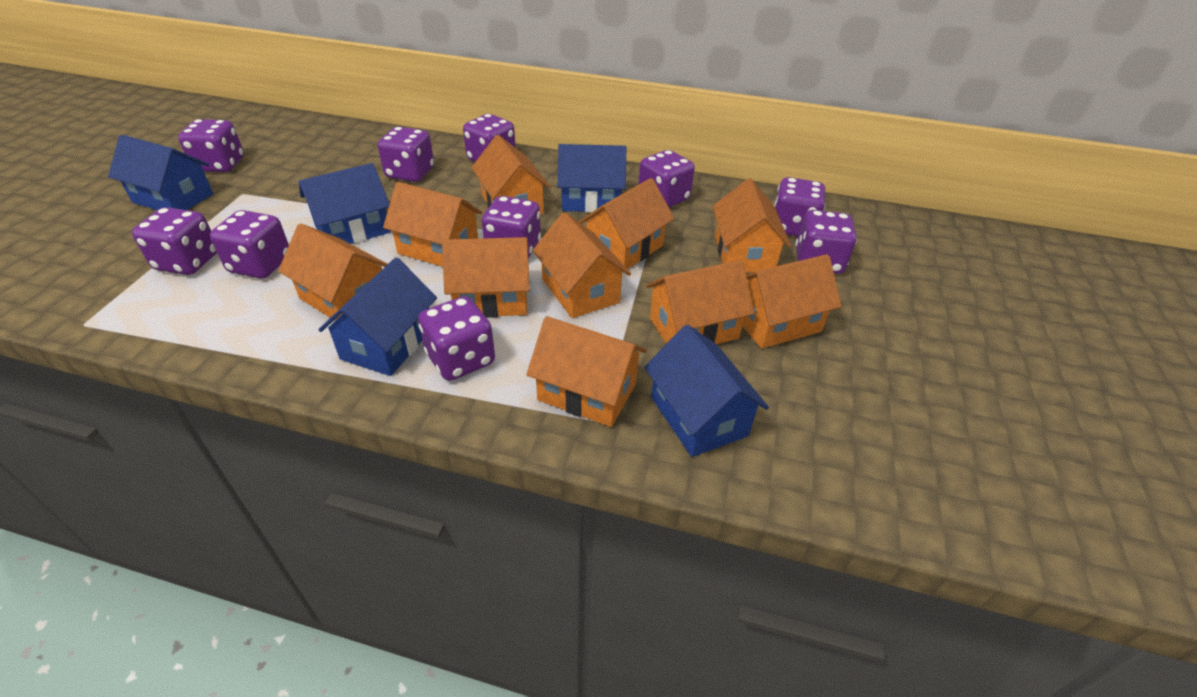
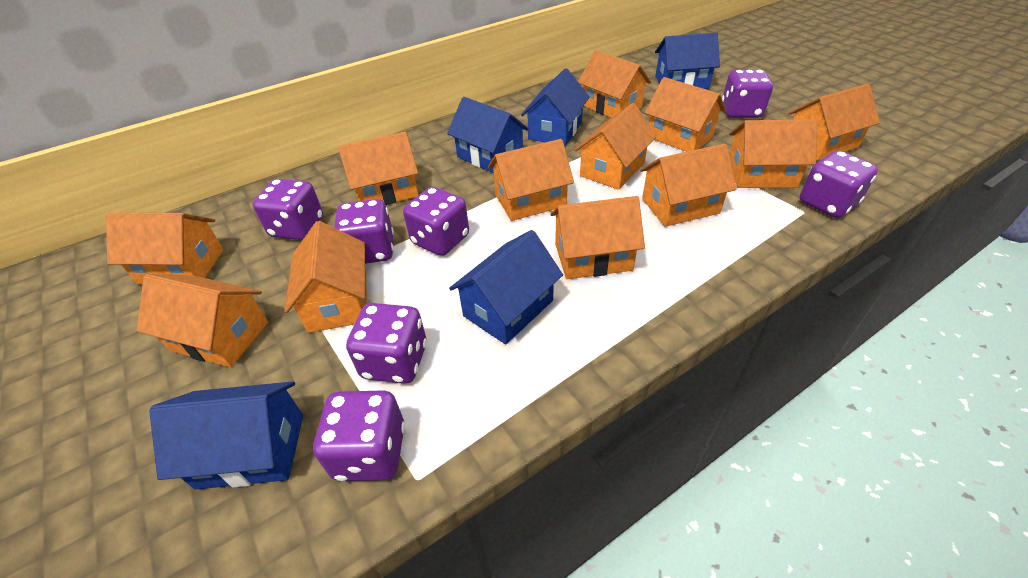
orange house: [278,223,388,321] [383,182,482,267] [442,237,530,318] [472,135,550,215] [526,316,647,427] [533,212,631,318] [579,178,674,272] [646,260,755,344] [713,178,791,272] [742,254,841,349] = 10 -> [106,213,224,284] [136,274,268,367] [285,221,367,333] [338,132,419,205] [488,139,574,221] [551,196,645,279] [574,103,656,190] [578,50,651,118] [640,144,737,227] [645,77,726,152] [729,119,817,188] [788,84,880,161] = 12
purple dice: [132,207,217,275] [178,119,244,172] [210,210,289,279] [378,127,434,182] [418,296,495,381] [463,114,516,162] [482,196,541,258] [638,150,695,207] [774,177,825,237] [796,210,857,274] = 10 -> [253,179,323,240] [313,390,405,481] [334,199,394,264] [346,303,427,384] [403,187,469,256] [722,70,773,118] [800,151,878,218] = 7

